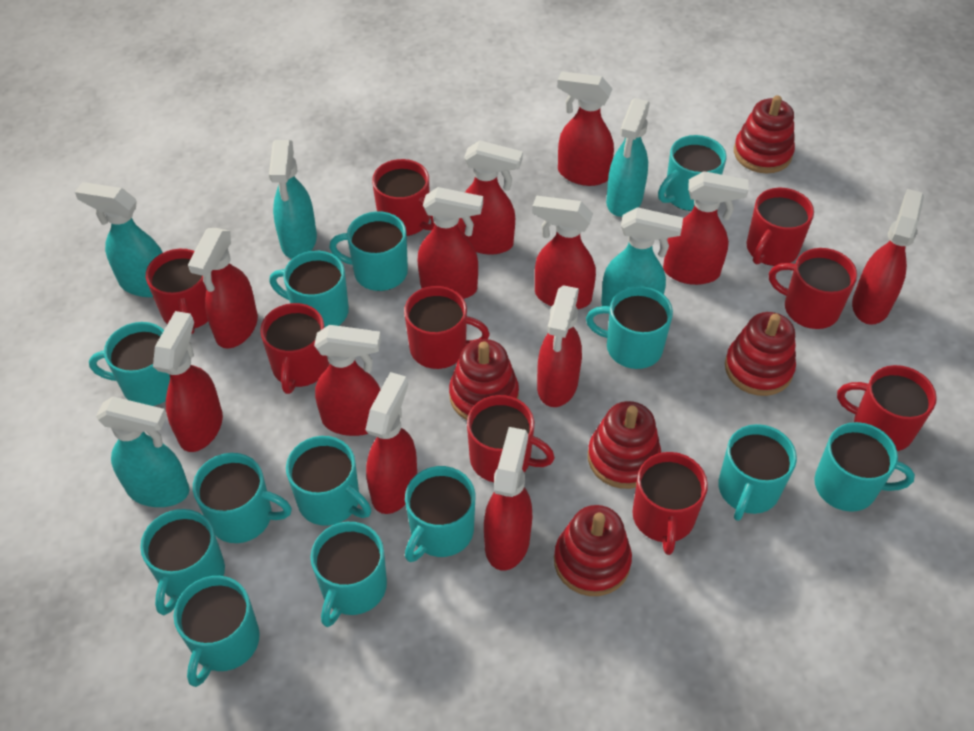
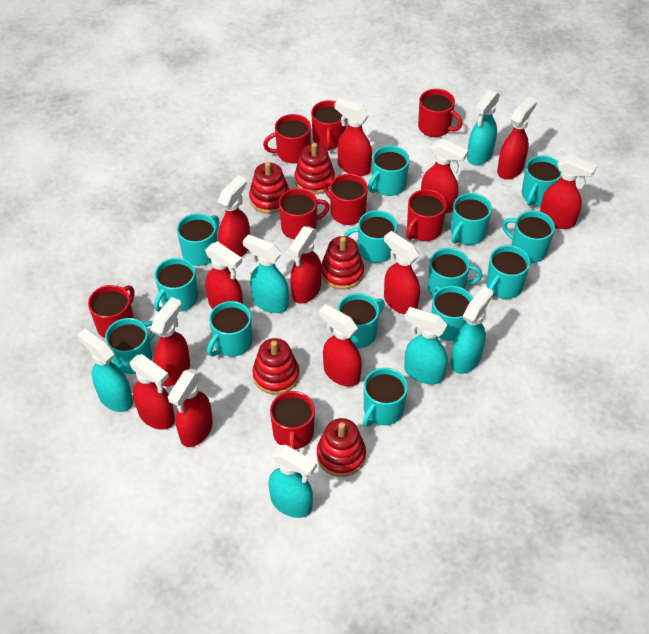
red mug: [146,249,208,334] [260,303,329,394] [372,159,435,236] [404,286,490,369] [467,395,555,482] [632,452,708,555] [746,188,814,266] [769,248,857,329] [837,365,937,451] = 9 -> [88,285,135,338] [263,114,311,163] [270,391,315,450] [279,188,330,240] [311,100,347,151] [323,174,368,225] [406,189,447,241] [418,89,462,137] = 8
turquoise mug: [89,322,170,406] [140,509,225,615] [174,576,260,687] [193,453,292,543] [269,251,349,327] [286,436,371,526] [311,522,387,627] [329,211,408,291] [405,466,475,562] [586,286,673,369] [658,135,727,211] [718,424,797,521] [815,422,915,512] = 13 -> [105,318,155,374] [154,258,198,312] [177,213,220,266] [207,301,252,357] [338,293,385,348] [344,210,397,263] [363,368,408,427] [368,146,409,196] [428,248,482,296] [431,286,473,341] [451,193,492,245] [486,245,530,299] [502,211,555,263] [522,155,562,206] = 14
turquoise spray bottle: [75,182,163,297] [96,397,190,507] [269,140,317,259] [601,207,683,306] [606,98,650,217] = 5 -> [77,329,133,412] [243,235,289,313] [268,445,317,518] [404,307,448,384] [450,286,493,374] [467,90,500,165] = 6

